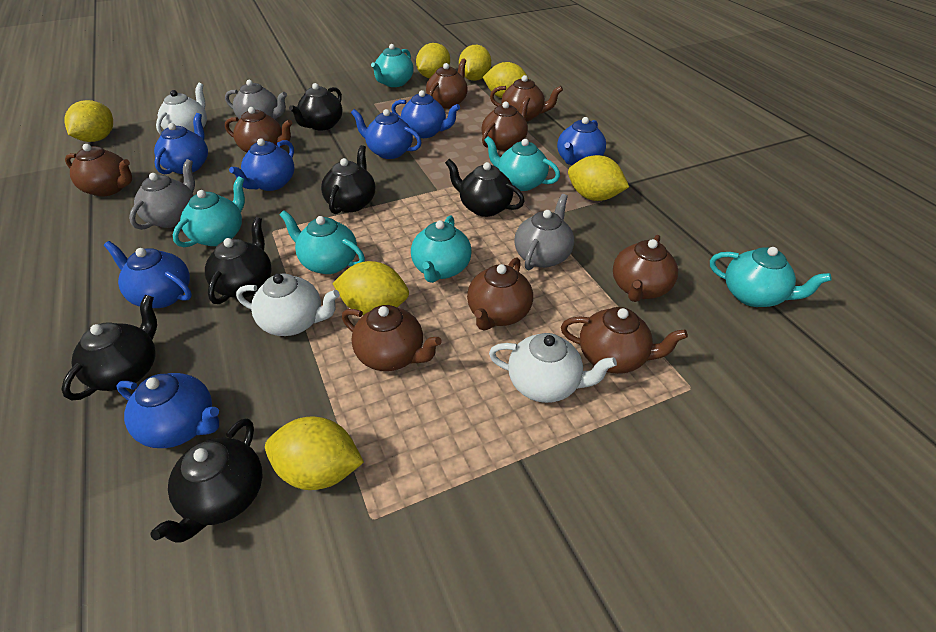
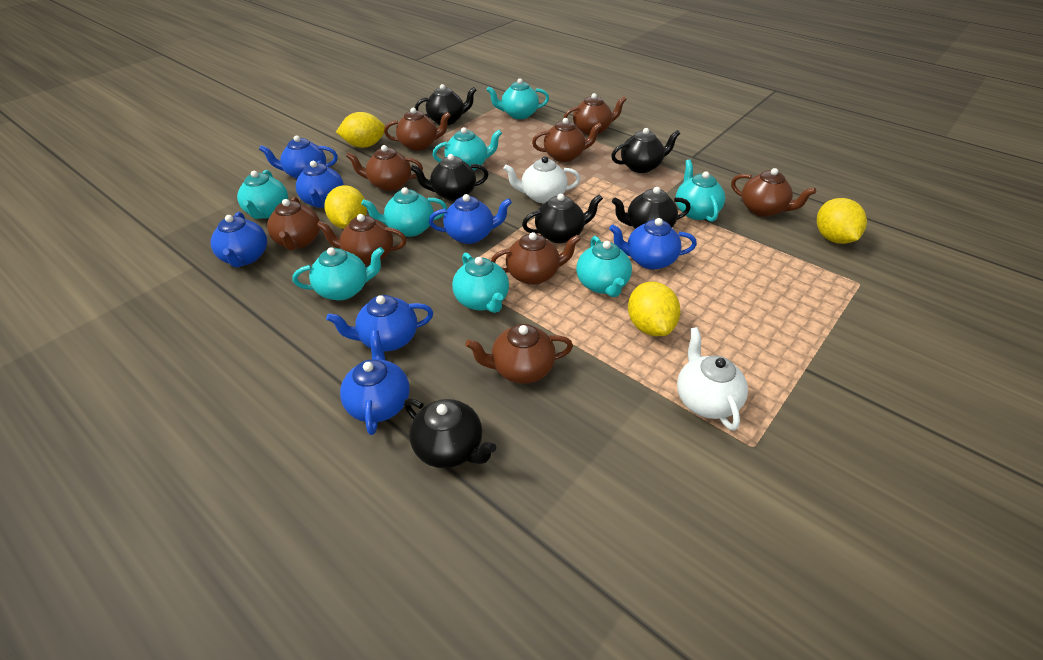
grey teapot: [129,159,195,230] [225,80,287,119] [514,194,574,270] = 3 -> none = 0
turquoise teapot: [173,176,245,247] [280,210,365,274] [371,44,413,87] [411,215,472,283] [484,136,560,191] [710,247,832,307] = 6 -> [237,170,288,219] [293,247,384,300] [361,187,447,237] [432,127,502,170] [452,253,509,313] [487,78,549,119] [576,236,632,297] [676,159,725,222] = 8
white teapot: [156,83,207,135] [236,274,340,336] [489,333,617,403] = 3 -> [503,156,580,203] [677,327,748,431] = 2
yellow lemon: [64,100,113,142] [265,416,364,490] [332,261,409,315] [416,43,450,78] [459,45,491,81] [483,62,529,98] [568,155,629,201] = 7 -> [324,185,367,229] [336,112,385,148] [628,282,681,336] [817,198,867,244] = 4

